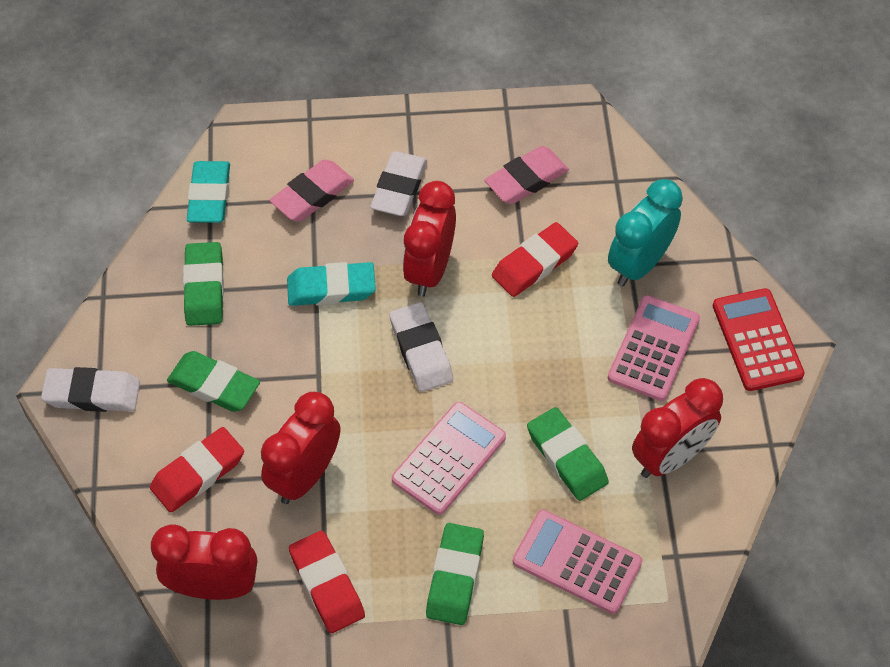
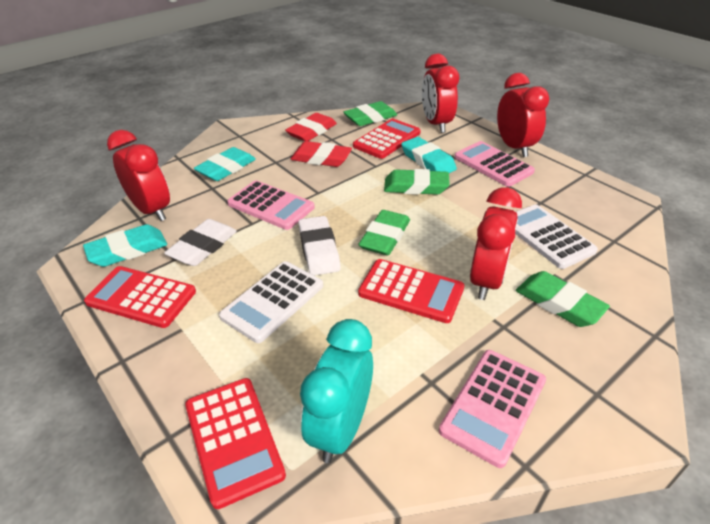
pink eraser: [270,159,354,221] [484,146,569,204] = 2 -> none = 0
red calculator: [712,288,804,391] = 1 -> [84,266,196,328] [185,378,286,509] [353,119,421,159] [358,259,464,323] = 4
red eraser: [150,427,244,513] [289,531,365,633] [492,222,578,297] = 3 -> [285,113,337,141] [290,141,352,167] = 2
turquoise eraser: [187,161,230,223] [287,262,376,306] = 2 -> [83,224,167,267] [194,147,256,181] [401,137,457,173] = 3
white calculator: none = 0 -> [219,261,323,343] [515,204,598,269] = 2
white eraser: [41,367,140,412] [370,151,427,216] [390,302,453,392] = 3 -> [164,219,237,266] [298,216,341,276] = 2

